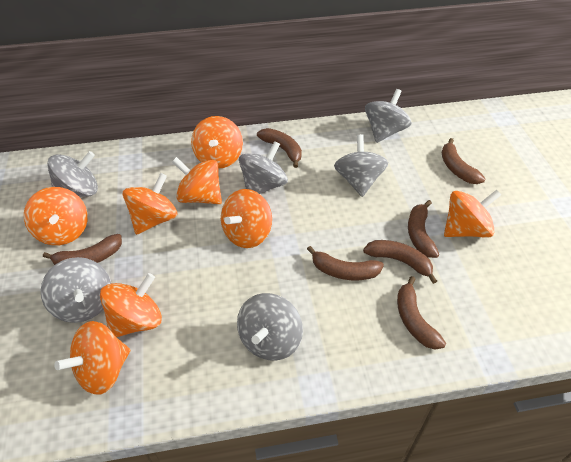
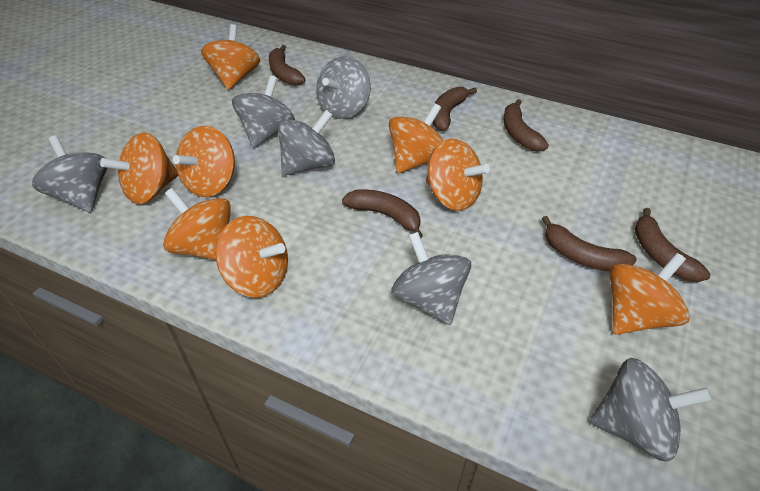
brown banana: [43,234,122,265] [257,128,302,168] [307,246,384,280] [363,240,437,284] [397,276,446,349] [408,200,439,258] [441,138,486,184] = 7 -> [269,45,306,86] [342,189,423,238] [433,87,477,131] [503,99,549,151] [542,216,637,271] [635,208,711,282] = 6

